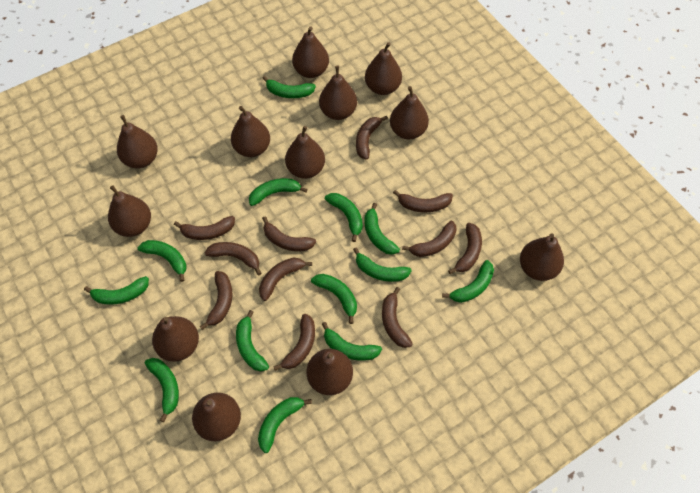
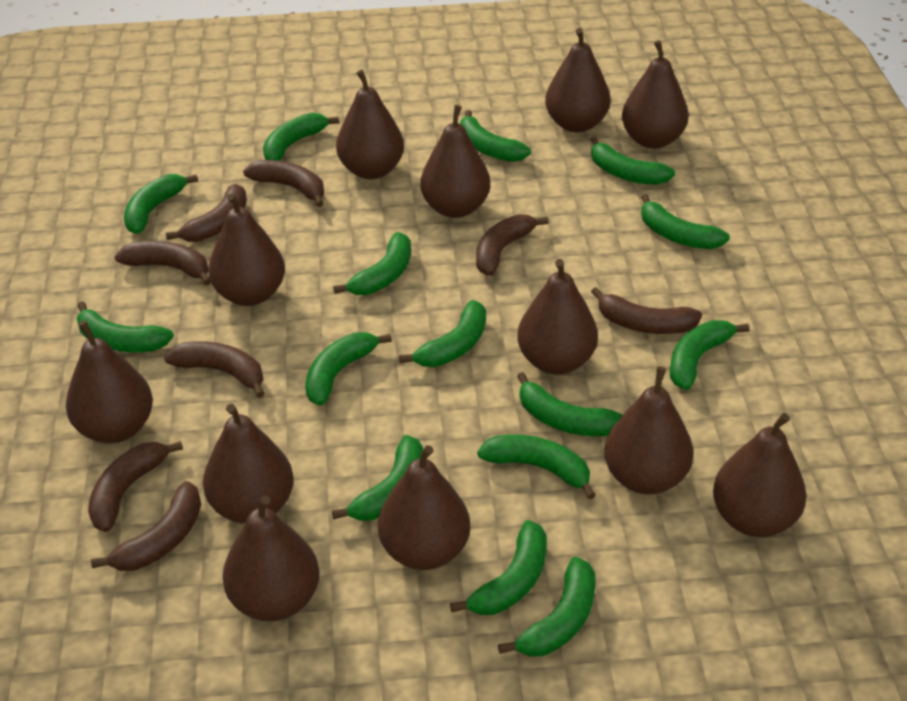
brown banana: [174,216,235,240] [200,271,233,330] [205,242,261,275] [259,257,312,301] [262,216,316,251] [273,314,315,371] [356,116,388,160] [382,287,413,348] [393,190,453,212] [402,221,456,257] [448,223,482,274] = 11 -> [88,441,183,532] [91,481,201,571] [115,241,210,285] [164,341,265,398] [166,184,247,242] [243,160,324,207] [476,214,549,276] [591,287,702,334] = 8
green banana: [84,276,149,305] [138,240,186,282] [145,358,179,422] [236,310,269,371] [249,178,307,206] [258,397,312,453] [262,76,316,98] [311,274,357,324] [322,322,382,361] [325,193,363,242] [353,248,412,282] [364,203,400,255] [442,260,494,303] = 13 -> [77,301,174,352] [124,174,198,234] [263,113,339,161] [305,332,392,406] [332,435,423,521] [333,232,411,295] [399,300,486,367] [450,520,547,615] [460,110,531,162] [477,434,596,500] [498,556,596,657] [517,372,622,436] [591,137,675,185] [641,194,730,249] [670,320,749,390] = 15

